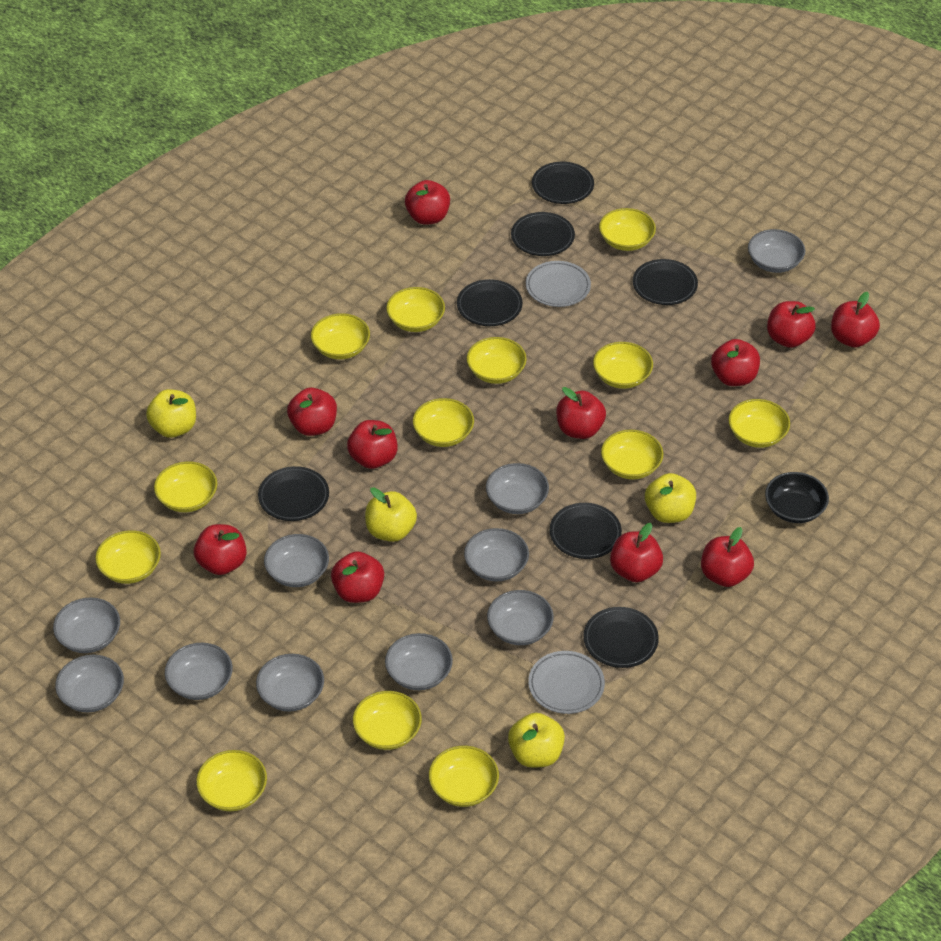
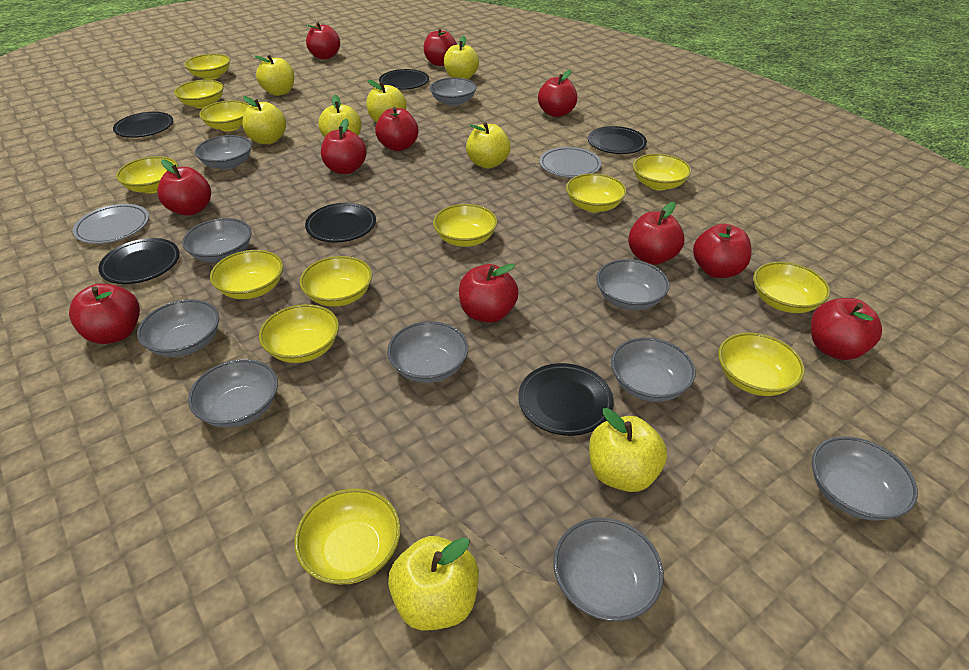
black bowl: [765,472,829,523] = 1 -> none = 0
black plate: [258,466,329,521] [457,279,523,326] [511,212,575,256] [532,162,594,204] [549,503,622,559] [583,607,659,668] [633,259,698,305] = 7 -> [98,238,180,284] [113,112,173,138] [305,203,376,243] [379,69,429,90] [518,363,614,436] [588,126,647,154] = 6
yellow apple: [146,389,196,438] [365,487,417,542] [508,713,565,767] [645,473,696,523] = 4 -> [242,96,286,144] [254,55,294,96] [318,95,362,138] [366,80,407,123] [388,536,479,630] [444,36,479,79] [466,122,511,169] [589,408,667,492] = 8

